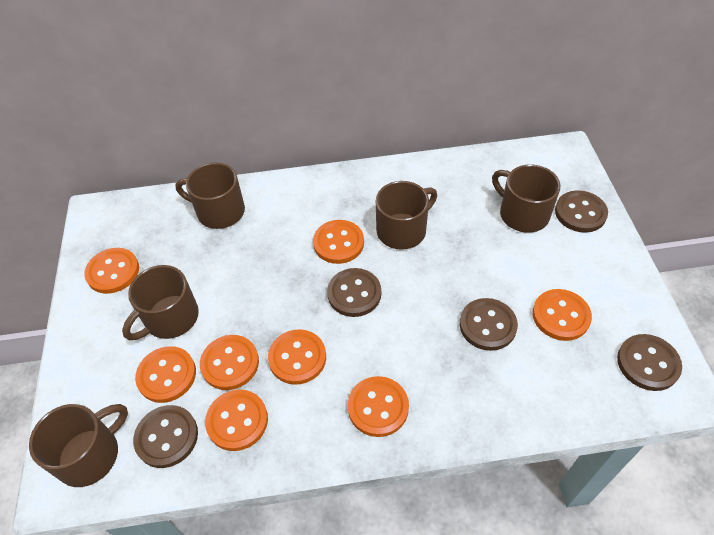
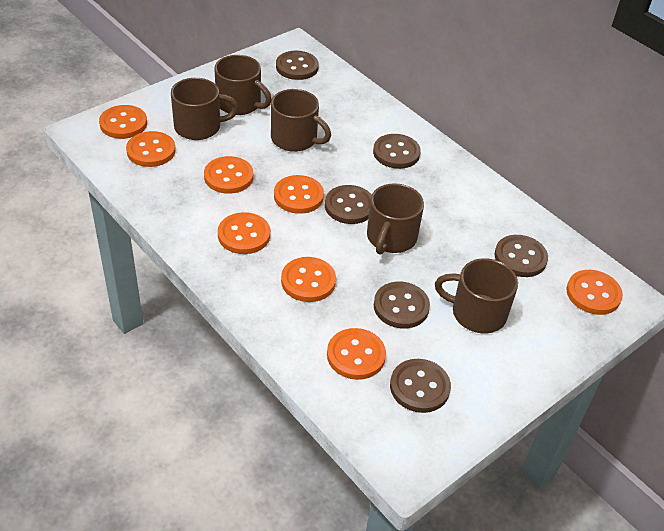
brown button: [133,405,198,468] [327,268,381,317] [460,298,518,351] [555,190,608,233] [617,334,682,391] = 5 -> [276,51,319,80] [325,185,372,224] [373,134,421,169] [374,281,430,329] [390,359,451,413] [494,235,548,277] = 6

